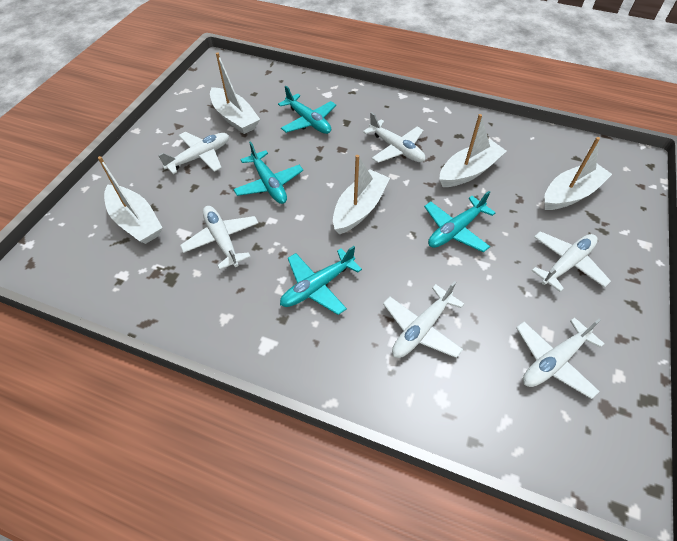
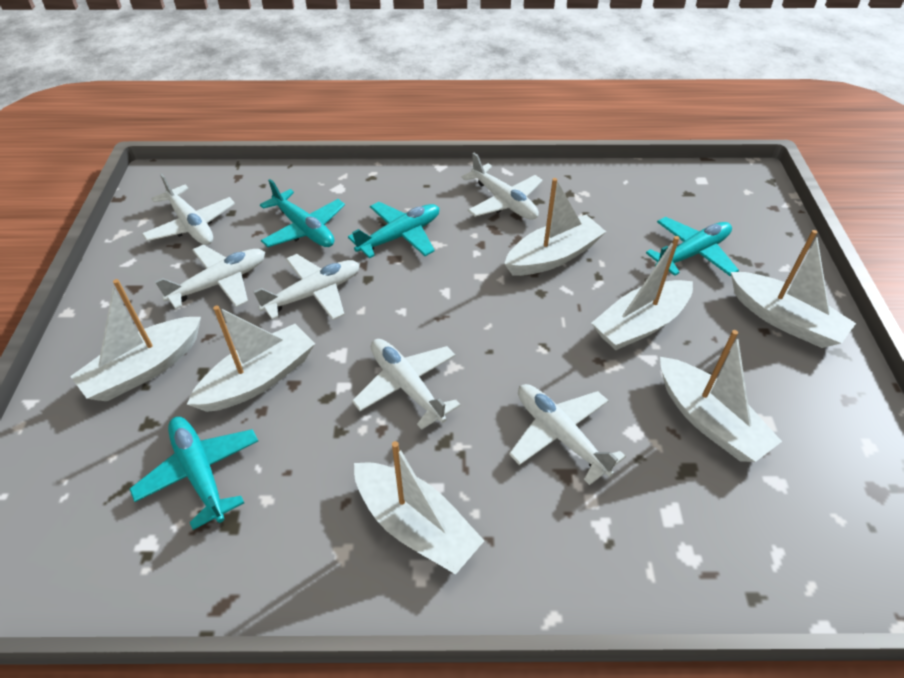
white boat: [98,156,163,244] [210,52,260,134] [333,155,390,234] [439,114,507,187] [545,137,612,210] = 5 -> [70,279,201,401] [187,305,315,412] [354,441,484,574] [504,178,606,276] [592,236,693,350] [660,330,782,462] [731,230,856,348] = 7

